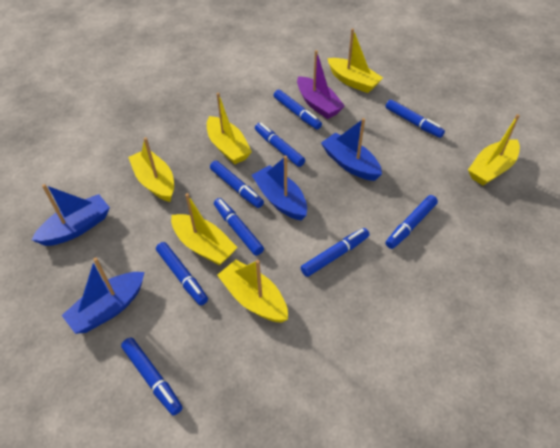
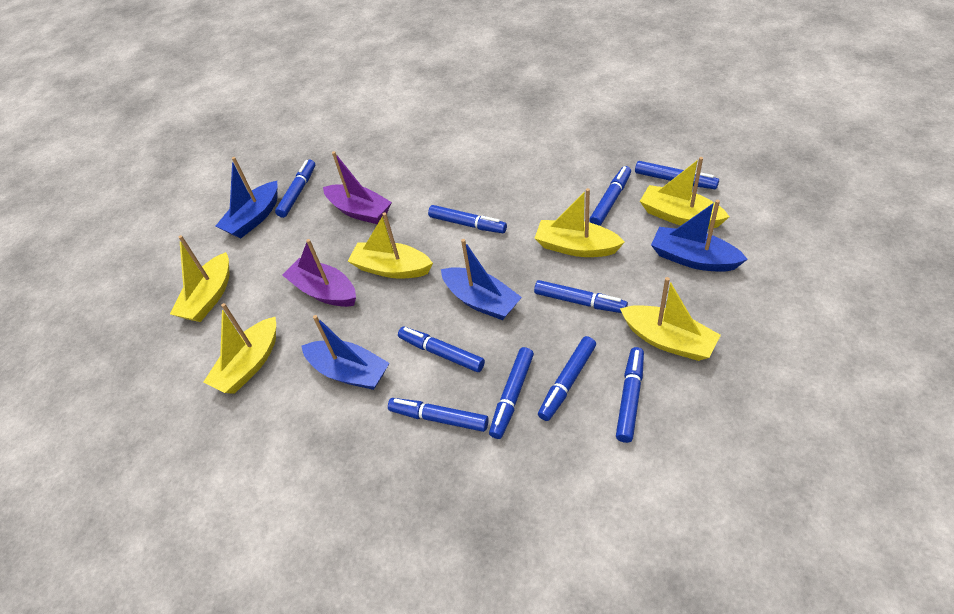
blue marker: [121,338,183,416] [156,242,208,305] [210,161,264,208] [214,198,264,256] [255,123,305,167] [274,89,322,129] [301,228,370,277] [385,99,445,138] [385,195,438,249] = 9 -> [275,160,315,218] [388,398,489,432] [398,327,485,372] [428,205,507,233] [489,347,534,439] [534,280,628,313] [538,336,596,421] [589,166,631,226] [616,347,644,443] [635,161,719,189] = 10
purple boat: [297,50,345,119] = 1 -> [282,239,356,307] [323,151,392,224] = 2

